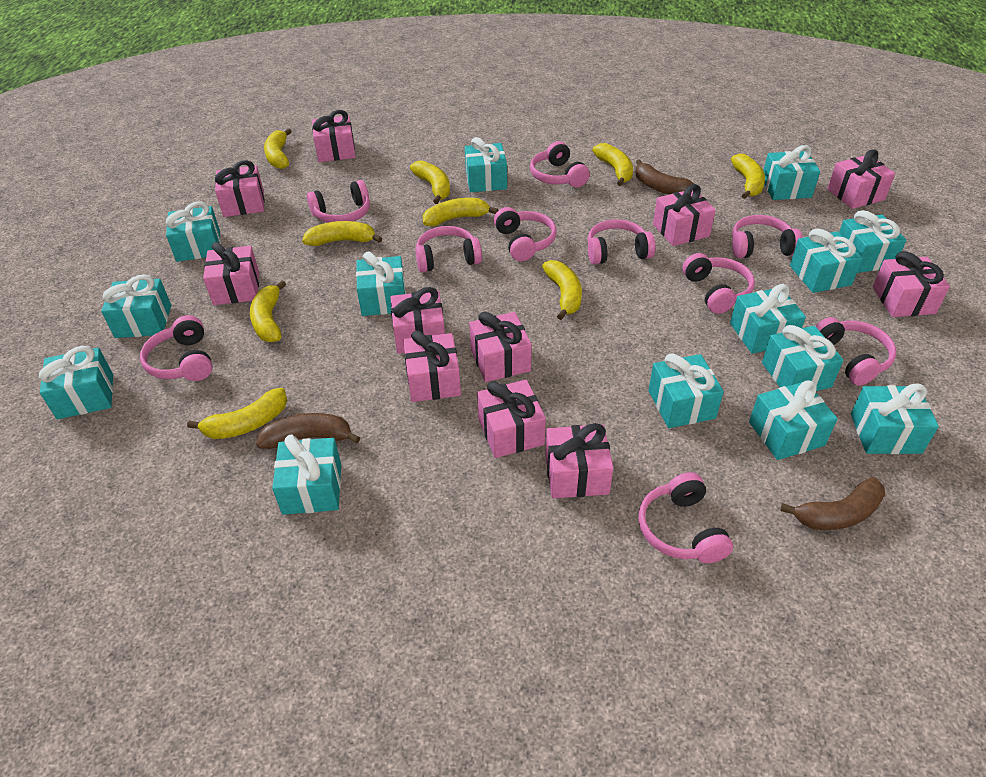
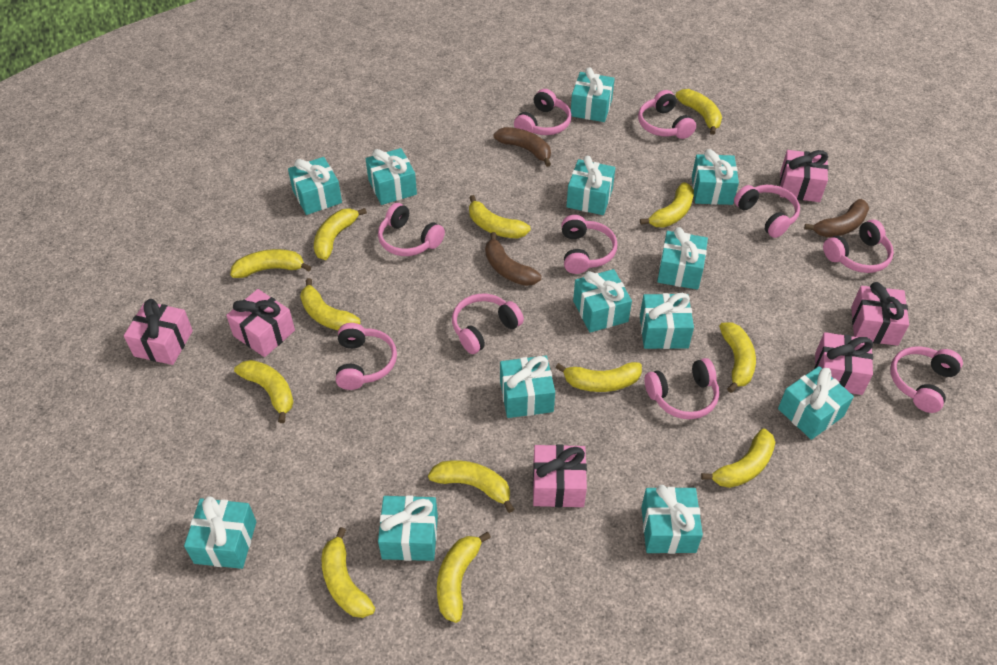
pink gift: [203,242,259,305] [215,160,265,217] [312,110,356,162] [391,287,445,354] [403,330,461,402] [469,312,532,382] [477,380,546,458] [545,423,613,498] [653,184,716,246] [827,149,895,209] [873,251,950,317] = 11 -> [124,299,193,365] [226,289,295,357] [533,444,587,507] [779,150,828,202] [815,332,873,395] [851,282,909,346] = 6
turquoise gift: [39,346,113,419] [101,275,171,338] [166,201,221,262] [272,435,341,515] [356,251,406,316] [465,137,507,192] [648,354,724,428] [730,284,806,354] [749,380,838,460] [762,325,844,391] [763,145,820,200] [790,229,863,293] [839,210,906,273] [851,383,939,454] = 14 -> [184,496,256,569] [288,157,342,215] [366,148,417,205] [378,495,438,561] [500,355,555,418] [566,156,615,215] [571,67,615,122] [573,269,632,333] [640,293,694,349] [641,485,703,554] [657,227,708,290] [692,149,739,205] [778,366,854,440] = 13
yellow banana: [187,388,287,439] [250,281,286,342] [264,128,292,169] [302,221,382,246] [410,160,450,204] [423,198,498,226] [542,260,582,320] [592,143,633,186] [731,154,765,199] = 9 -> [230,249,311,278] [234,360,294,423] [300,278,360,330] [314,208,367,260] [322,527,375,618] [428,460,514,513] [437,532,491,623] [469,195,531,239] [556,362,642,392] [640,182,694,228] [675,89,722,135] [701,428,775,488] [719,322,756,393] = 13

